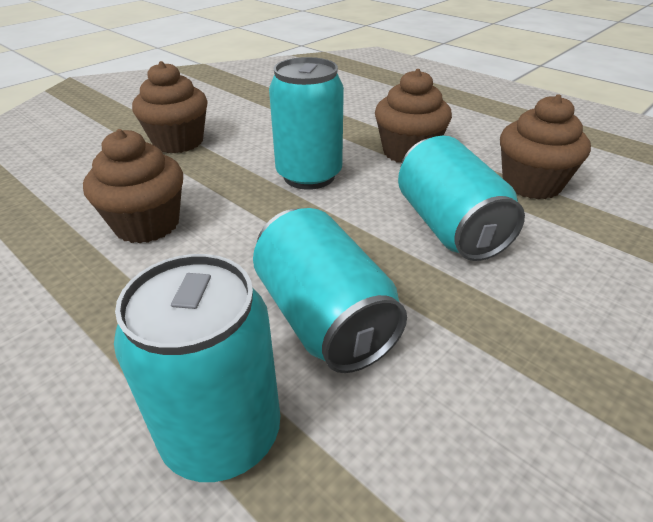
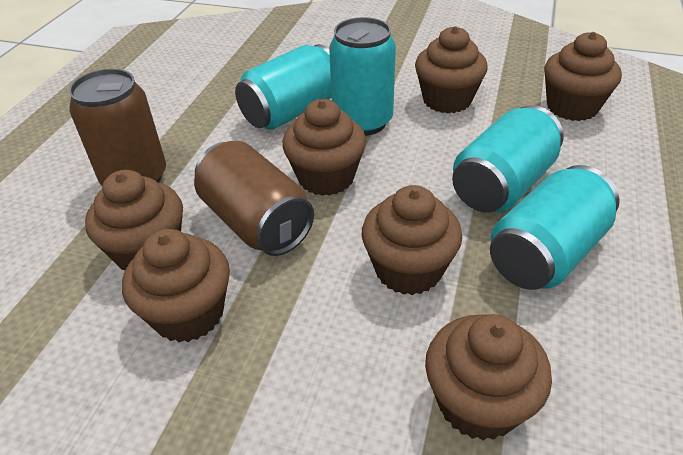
brown can: none = 0 -> [69,69,166,185] [194,141,314,256] = 2
brown cupcake: [83,129,183,243] [132,61,208,153] [375,69,452,163] [500,94,591,199] = 4 -> [85,170,183,270] [122,229,230,342] [282,99,366,196] [362,185,462,295] [415,26,488,113] [425,314,552,440] [544,32,622,121] = 7

